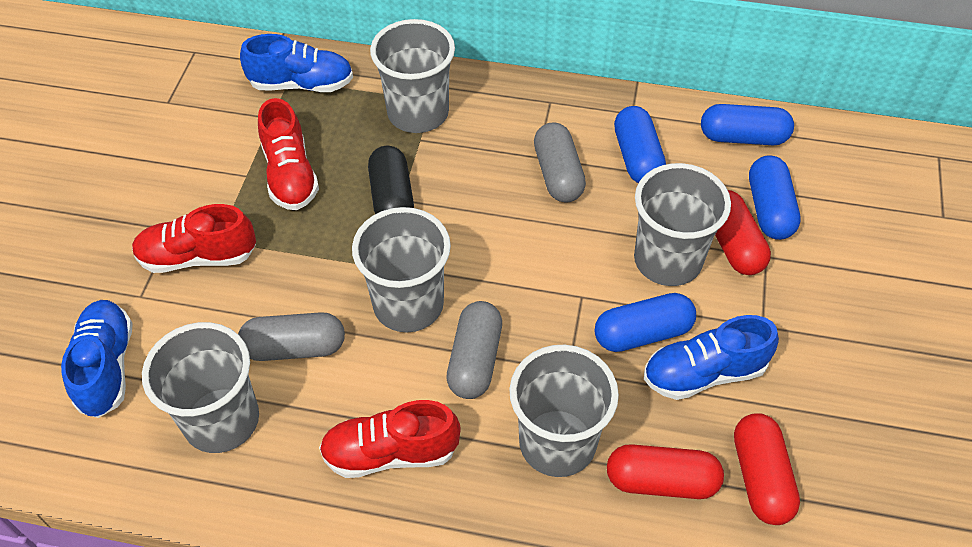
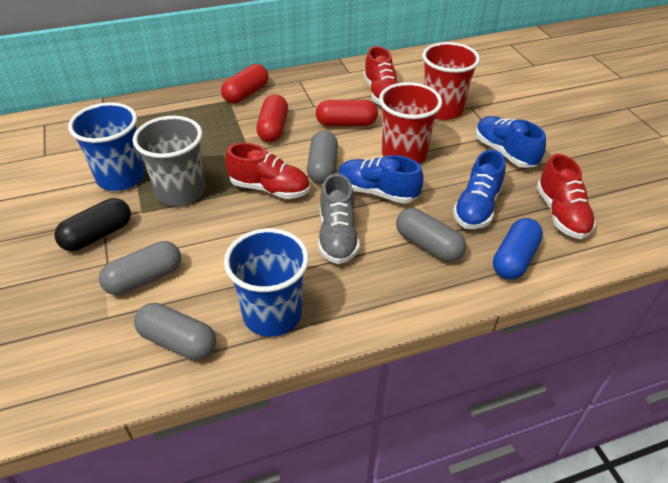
blue capsule: [595,293,696,352] [614,106,666,183] [701,104,794,145] [749,155,801,240] = 4 -> [493,218,543,280] = 1
blue cup: none = 0 -> [68,102,145,191] [224,228,309,337] = 2
grey capsule: [238,312,345,361] [446,301,502,399] [534,123,586,202] = 3 -> [99,241,181,295] [134,303,216,361] [307,131,338,184] [396,208,466,262] = 4
grey cup: [142,322,259,453] [352,207,451,332] [370,19,455,133] [509,345,619,477] [634,163,731,286] = 5 -> [133,116,205,206] = 1
grey shoe: none = 0 -> [318,173,360,264] = 1
red cup: none = 0 -> [379,82,442,164] [422,42,480,120] = 2

